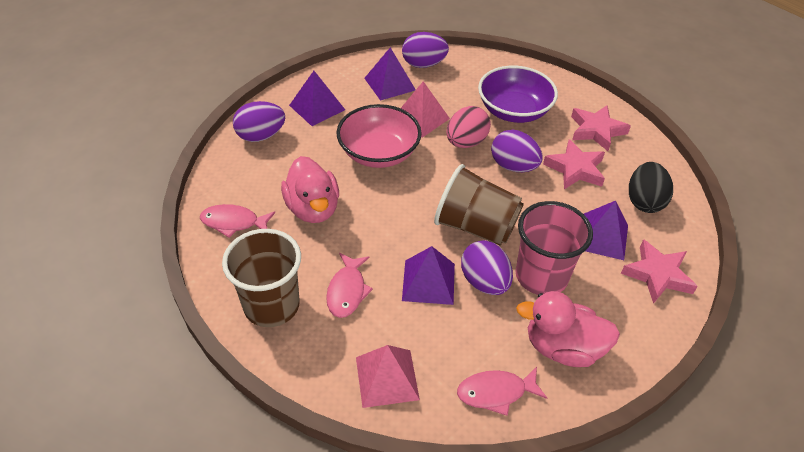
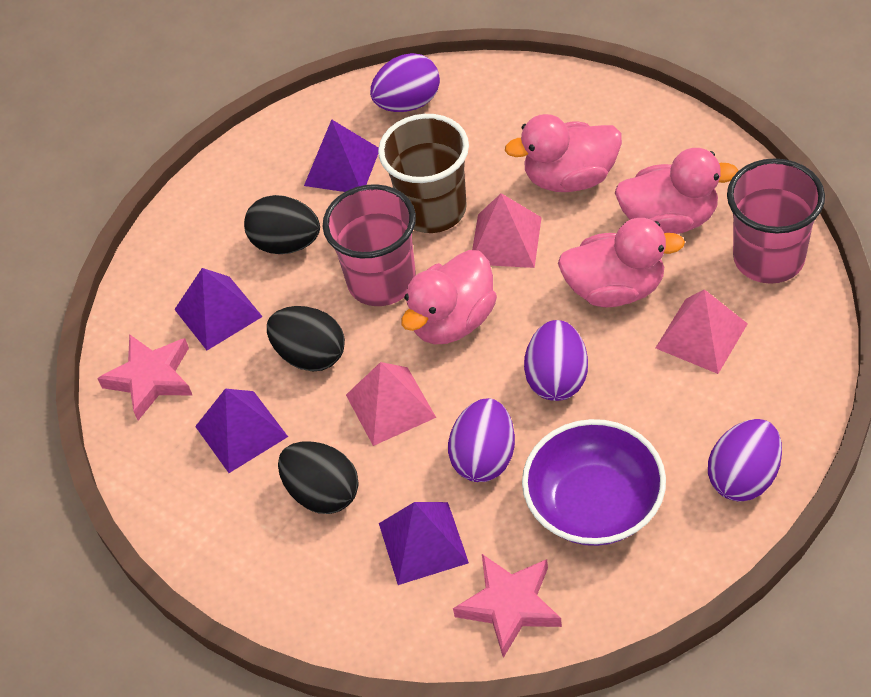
black egg: [629,162,673,213] = 1 -> [244,195,320,254] [267,306,345,371] [278,442,359,514] = 3
brown cup: [222,229,301,327] [434,164,524,246] = 2 -> [378,114,469,233] = 1
pink bowl: [336,104,422,168] = 1 -> none = 0
pink cup: [516,201,593,295] = 1 -> [323,184,416,306] [727,158,825,284] = 2
pink duck: [281,156,339,223] [516,291,620,367] = 2 -> [401,250,497,344] [505,114,622,192] [558,218,685,307] [615,148,739,234] = 4
pink egg: [446,106,491,148] = 1 -> none = 0
pink fish: [200,204,275,238] [326,253,373,318] [457,367,547,416] = 3 -> none = 0
pink pyramid: [356,345,420,408] [401,81,450,138] = 2 -> [346,362,436,446] [472,193,542,268] [656,289,748,374] = 3
pink star: [543,139,605,189] [571,105,631,151] [621,239,698,304] = 3 -> [97,334,192,420] [453,554,562,658] = 2

